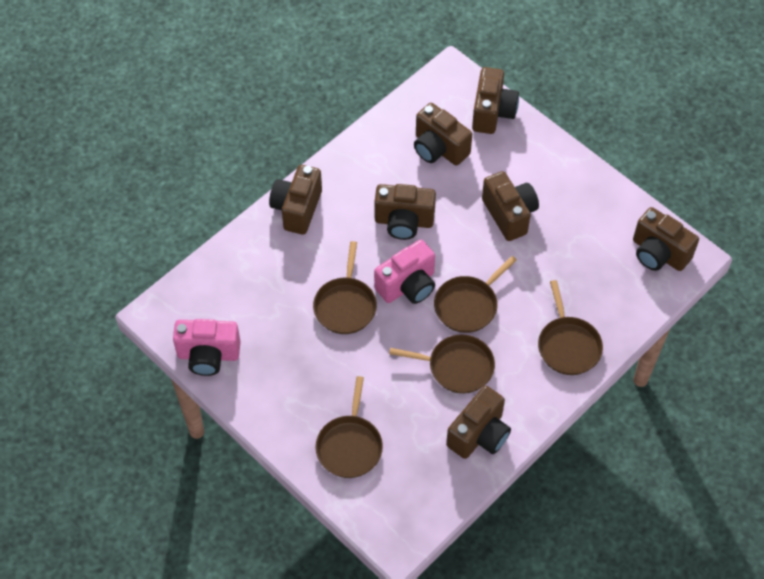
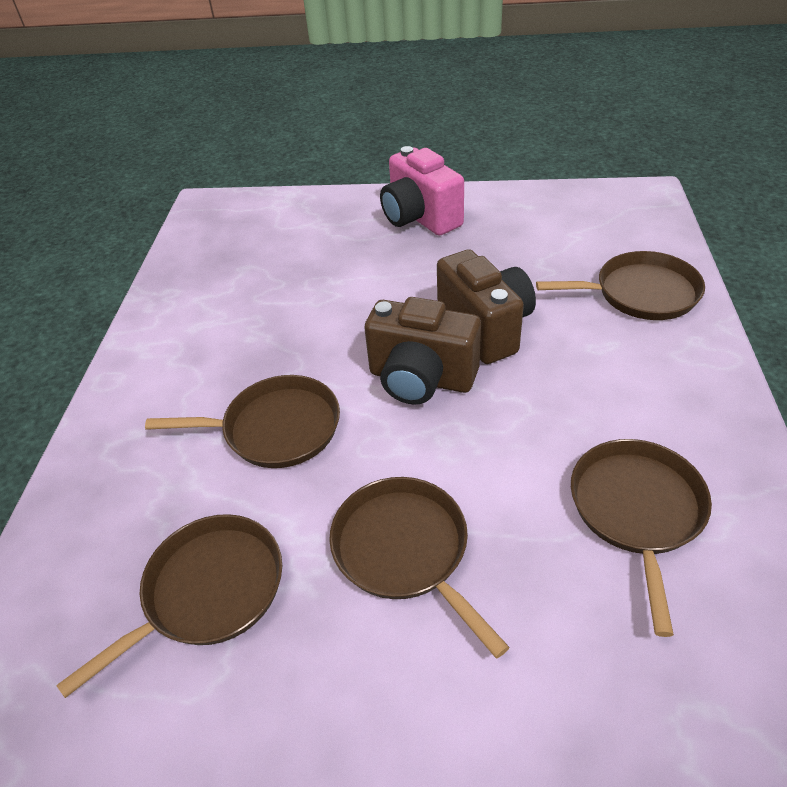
brown camera: [269,165,322,235] [374,184,436,240] [414,103,472,165] [446,386,511,459] [472,67,519,134] [482,171,539,241] [633,207,699,271] = 7 -> [364,297,481,405] [437,249,536,364] = 2
pink camera: [173,319,241,376] [374,240,435,304] = 2 -> [380,146,464,236] = 1

